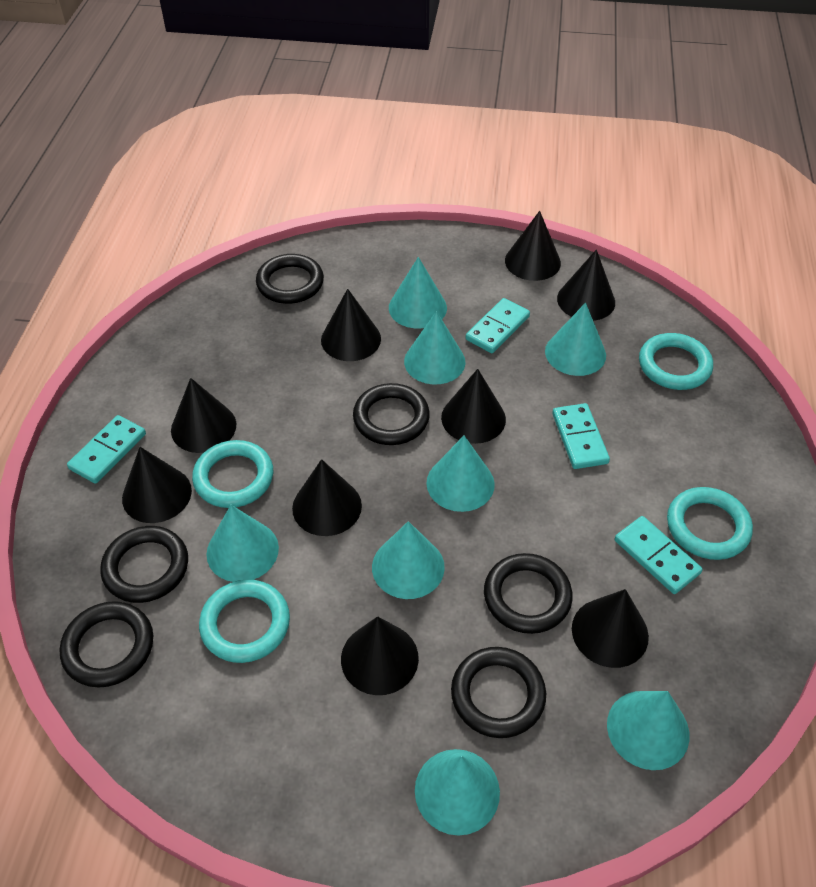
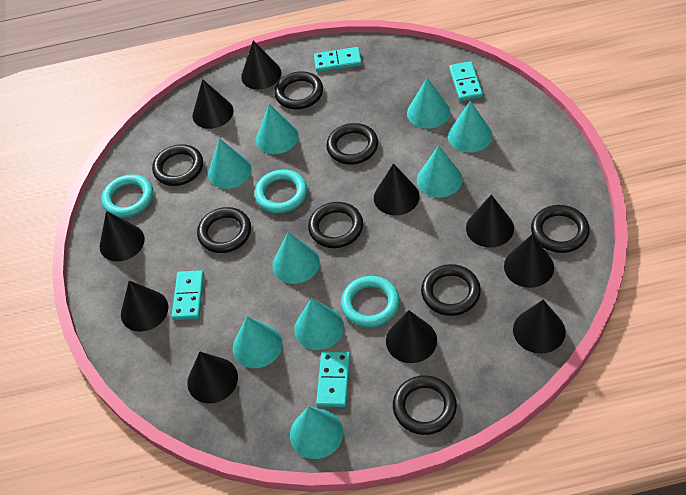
black cone: [122,447,192,523] [171,378,236,453] [292,459,362,536] [321,289,381,361] [341,616,419,695] [441,369,506,444] [505,211,561,281] [557,249,615,321] [572,589,649,668] = 9 -> [99,211,145,261] [121,281,168,332] [187,352,238,403] [193,79,234,129] [241,40,281,89] [374,163,420,215] [386,310,437,363] [466,195,514,248] [504,234,554,288] [513,300,566,354] = 10
black ring: [60,601,153,688] [100,526,188,603] [256,254,324,304] [353,383,430,445] [451,647,546,738] [484,553,573,634] = 6 -> [152,144,203,186] [197,207,251,253] [274,71,323,109] [308,202,363,248] [326,123,378,164] [393,375,457,435] [421,264,481,316] [531,205,590,253] = 8
turquoise cone: [206,505,279,582] [372,521,445,599] [389,257,447,328] [404,311,466,384] [415,749,500,835] [426,436,495,512] [545,303,606,376] [607,691,690,770] = 8 -> [208,138,251,189] [233,316,282,368] [256,104,299,154] [273,232,320,284] [290,406,343,459] [294,298,344,350] [407,78,450,129] [417,145,462,198] [448,101,492,153] = 9
turquoise ring: [192,440,273,508] [199,580,290,663] [639,333,713,390] [667,487,753,560] = 4 -> [101,174,153,218] [254,170,307,213] [341,276,400,327] = 3

